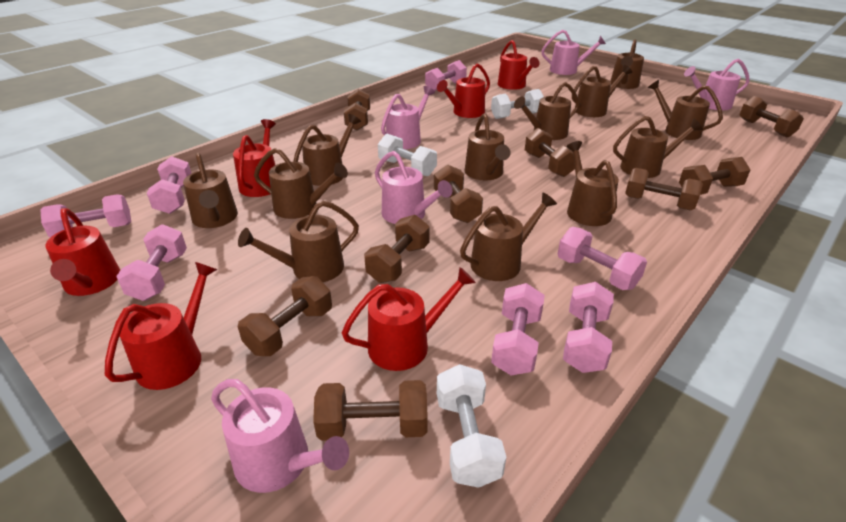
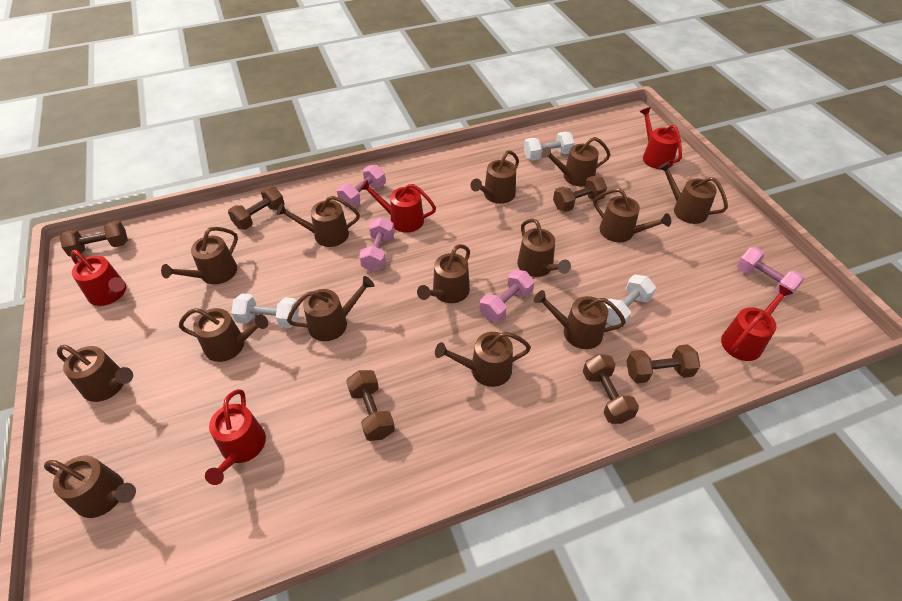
brown dumbbell: [237,276,332,356] [313,380,428,441] [344,89,370,131] [364,215,430,283] [434,164,483,223] [525,128,575,177] [625,168,703,210] [679,157,750,195] [740,96,804,137] = 9 -> [59,220,128,257] [228,186,285,230] [346,370,395,441] [553,176,607,212] [583,354,639,424] [626,344,700,383] = 6
brown watering can: [183,153,238,228] [238,201,359,282] [254,148,348,219] [293,114,361,186] [460,192,557,281] [465,113,511,180] [514,82,580,140] [566,141,619,226] [572,65,632,117] [610,39,644,89] [613,116,703,178] [648,80,723,140] = 12 -> [44,456,136,518] [57,345,133,402] [161,227,238,284] [179,308,268,362] [276,196,360,247] [287,276,374,341] [417,244,470,303] [435,332,531,387] [471,150,519,204] [517,218,571,277] [534,290,626,349] [542,137,611,187] [594,188,671,242] [658,162,728,224] = 14
pink dumbbell: [40,194,131,238] [116,224,187,301] [147,156,192,214] [425,60,467,91] [491,283,545,375] [558,227,647,290] [563,282,614,373] = 7 -> [337,165,385,208] [359,217,394,272] [480,270,534,323] [737,247,805,298] = 4
pink watering can: [211,379,349,493] [375,151,452,224] [381,86,435,149] [542,30,606,75] [684,59,750,110] = 5 -> none = 0
red watering can: [45,208,120,296] [105,262,217,390] [233,119,276,197] [342,267,476,371] [437,63,490,118] [498,40,540,90] = 6 -> [71,250,126,306] [205,389,266,485] [360,180,436,233] [640,107,682,169] [721,285,793,361] = 5

